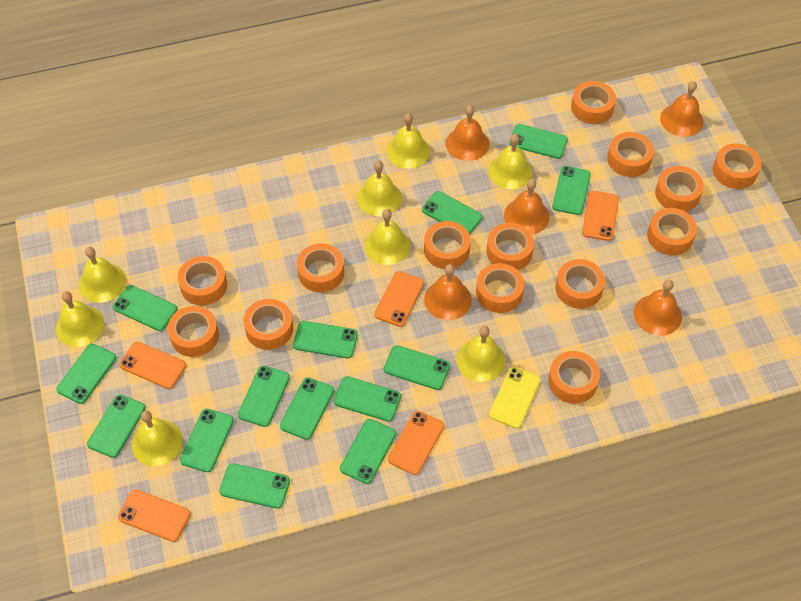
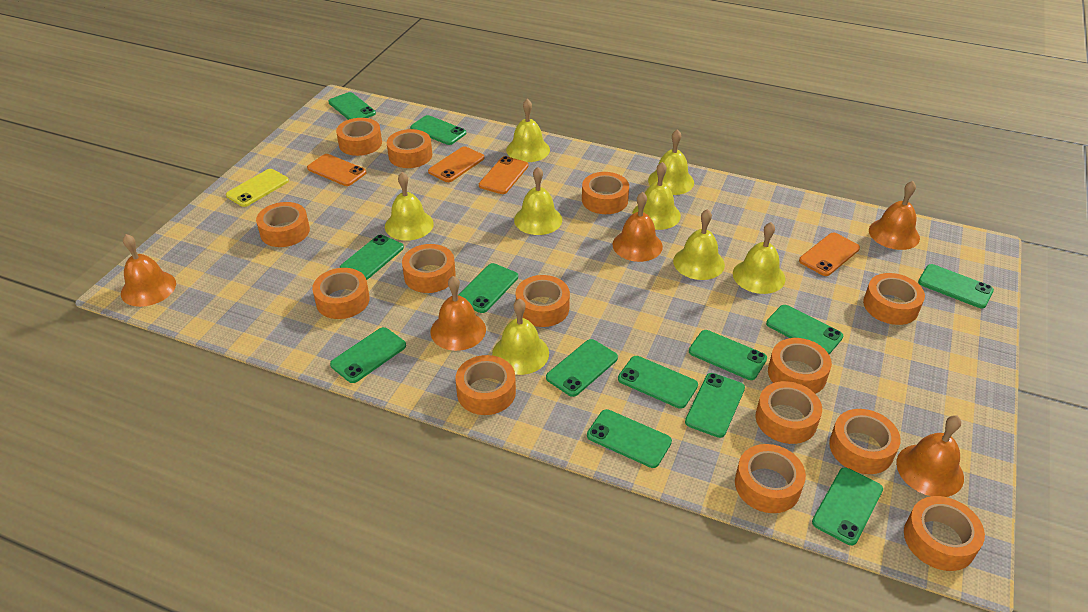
green phone: [56,344,116,404] [87,394,146,458] [113,285,177,331] [180,408,234,472] [219,463,290,509] [238,366,290,427] [280,377,334,440] [293,321,358,358] [334,376,401,422] [340,419,396,484] [384,345,450,390] [422,191,483,235] [509,124,568,159] [552,166,591,215] = 14 -> [328,92,376,120] [330,327,406,383] [340,235,404,280] [410,115,466,145] [459,263,518,313] [546,339,618,397] [587,409,672,468] [618,356,698,409] [685,373,745,438] [689,330,767,380] [766,305,843,354] [812,468,883,545] [918,264,994,308] = 13
orange phone: [118,489,191,542] [119,341,186,389] [374,271,424,327] [388,411,444,475] [582,191,619,241] = 5 -> [307,154,367,186] [428,146,484,182] [479,156,528,194] [799,233,860,276] = 4

